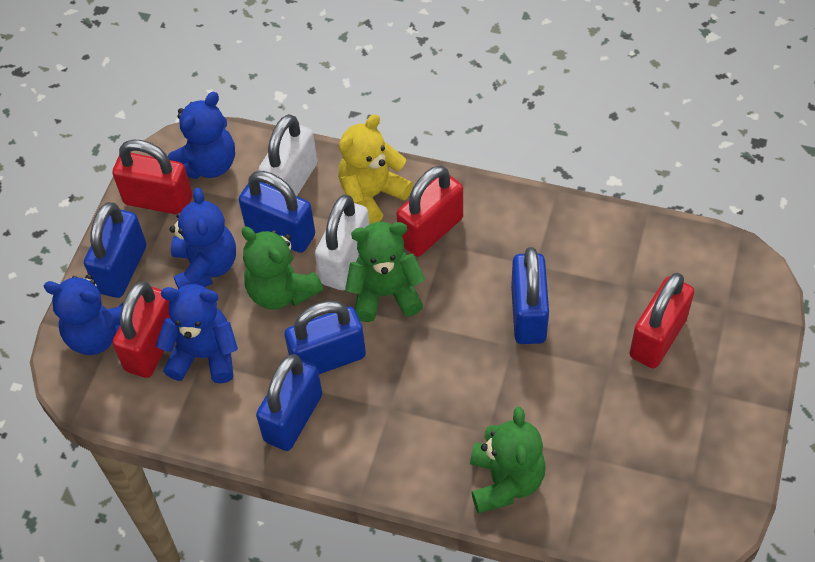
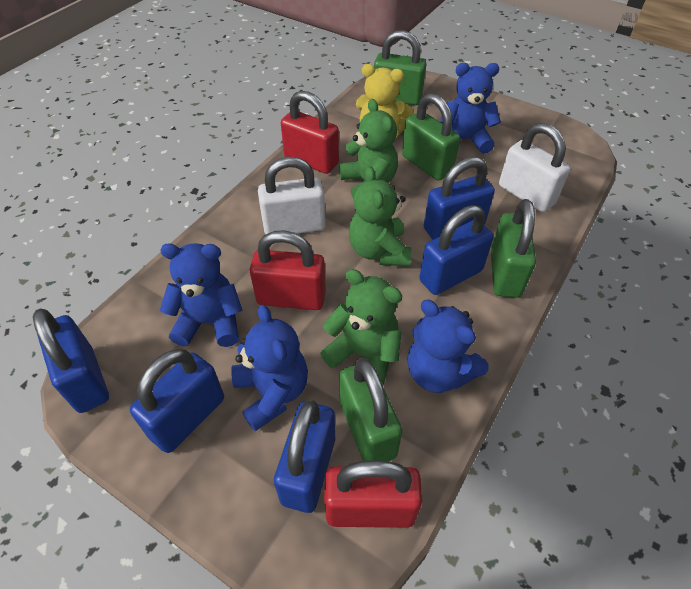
green padlock: none = 0 -> [339,358,402,461] [374,30,426,105] [402,93,460,181] [491,199,536,298] = 4
red padlock: [112,139,193,215] [112,281,170,378] [396,166,463,257] [630,273,694,368] = 4 -> [250,230,326,310] [281,91,339,174] [324,460,422,528] = 3

